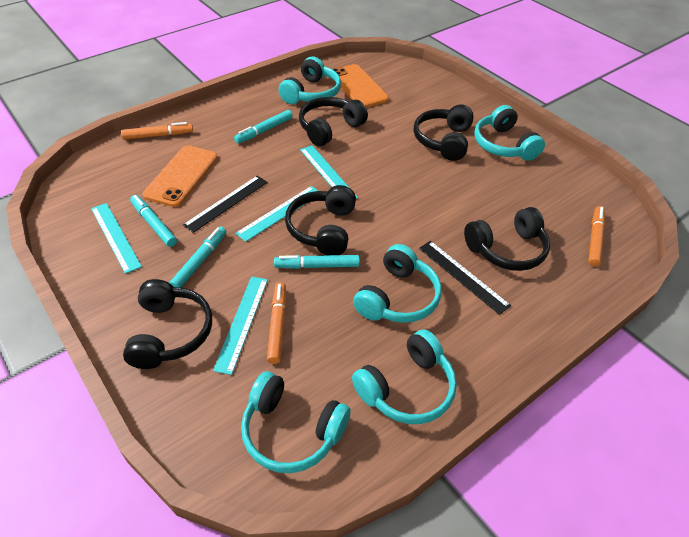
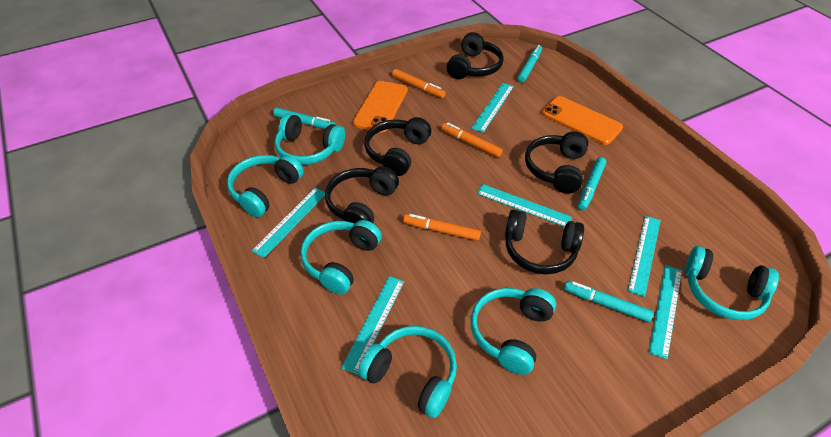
black ruler: [183,176,268,233] [419,241,511,315] = 2 -> none = 0
turquoise headphones: [241,371,350,473] [279,56,341,104] [352,329,457,424] [353,244,442,323] [474,105,545,161] = 5 -> [227,155,304,217] [275,113,345,165] [300,220,382,295] [358,326,457,418] [471,288,556,375] [685,246,779,320] = 6
turquoise ruler: [91,203,142,274] [213,276,268,375] [236,186,318,242] [300,145,358,199] = 4 -> [252,188,325,258] [341,276,404,375] [471,83,514,133] [477,184,573,227] [628,216,661,297] [648,265,682,359] = 6

